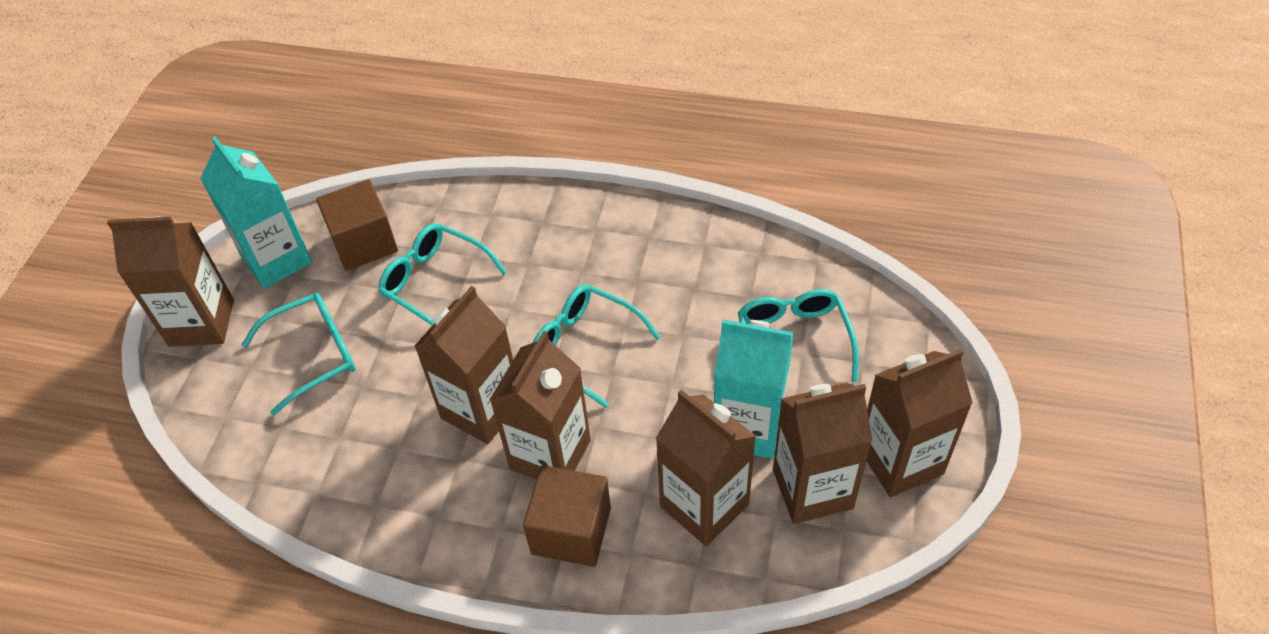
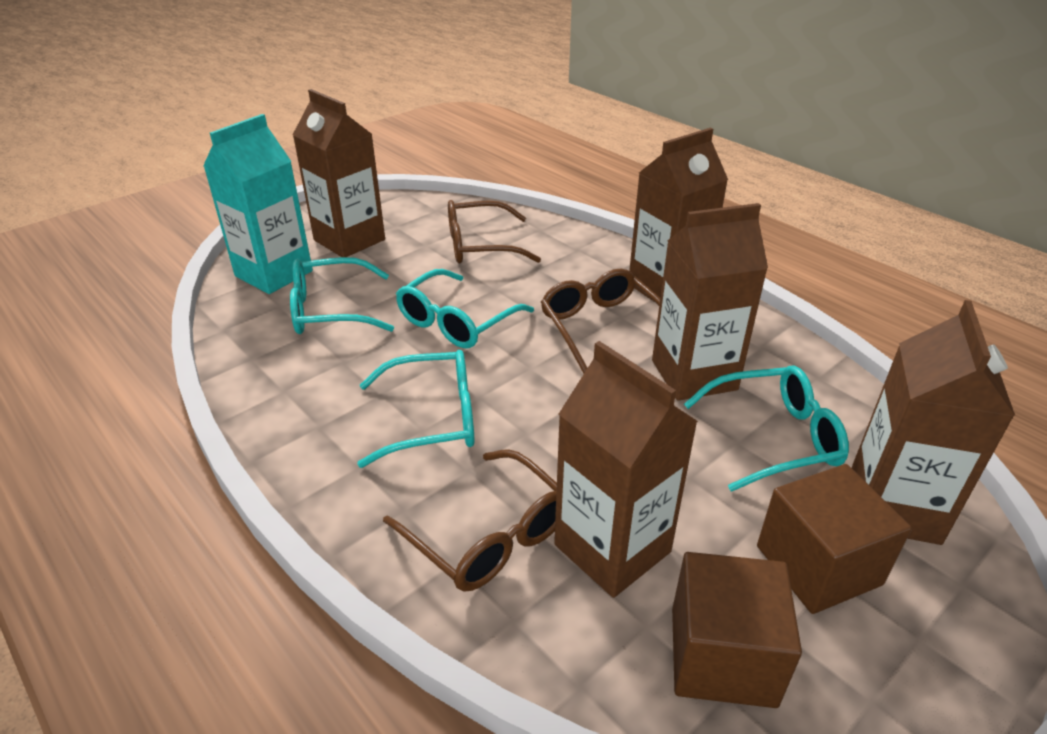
brown carton: [107,217,234,347] [414,286,513,444] [489,331,591,480] [655,390,756,546] [773,383,873,524] [867,349,973,497] = 6 -> [293,89,385,257] [554,341,698,598] [629,128,728,301] [652,203,768,401] [851,300,1015,545] = 5
brown glasses: none = 0 -> [383,449,557,592] [448,200,541,264] [541,268,660,373] = 3
turquoise carton: [200,136,312,289] [714,320,794,459] = 2 -> [203,114,313,294] = 1

